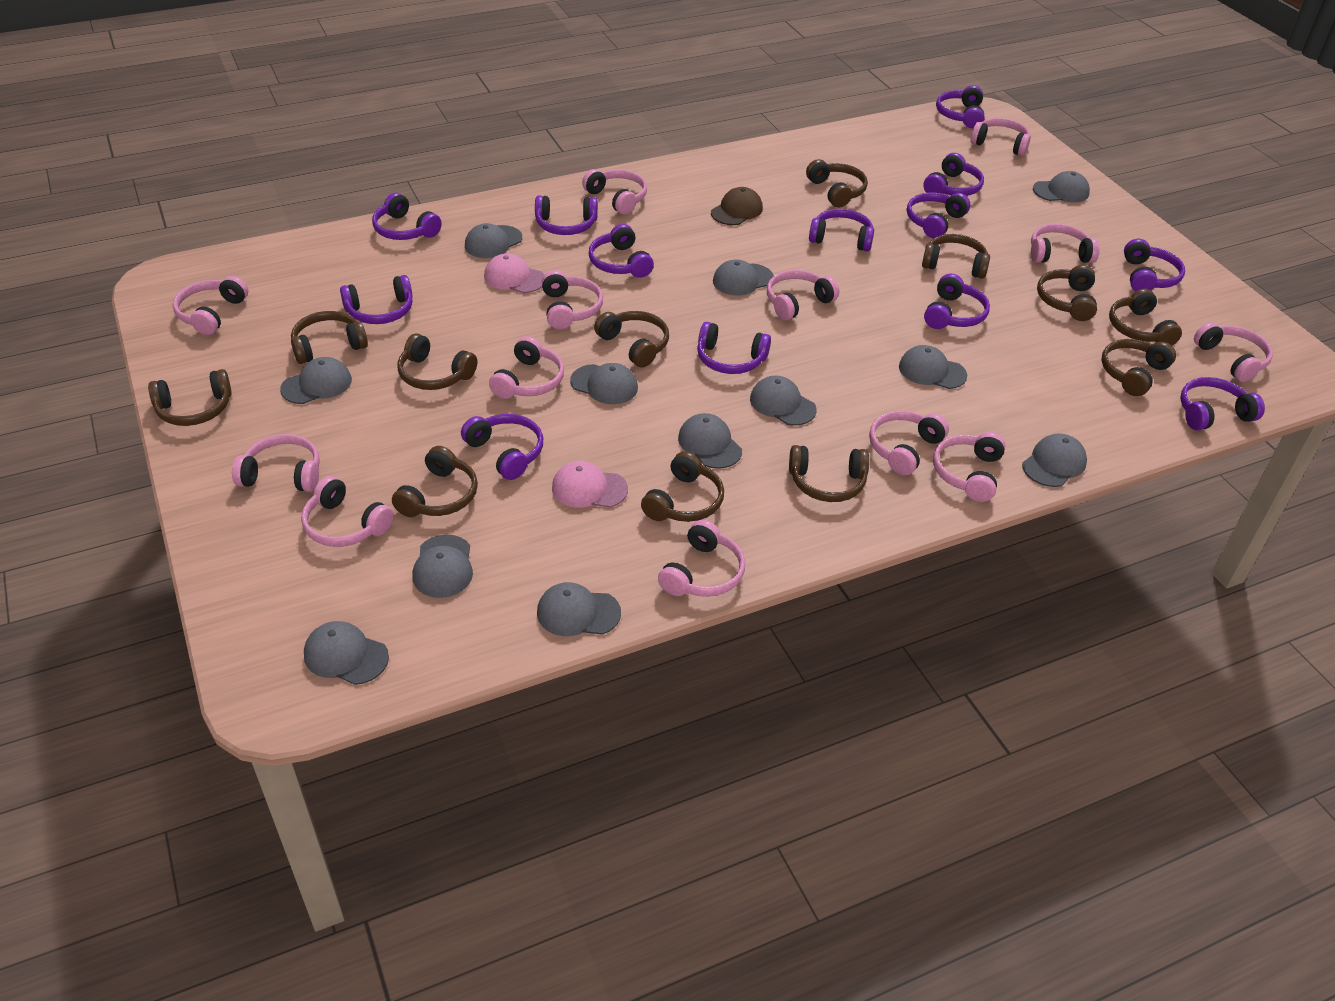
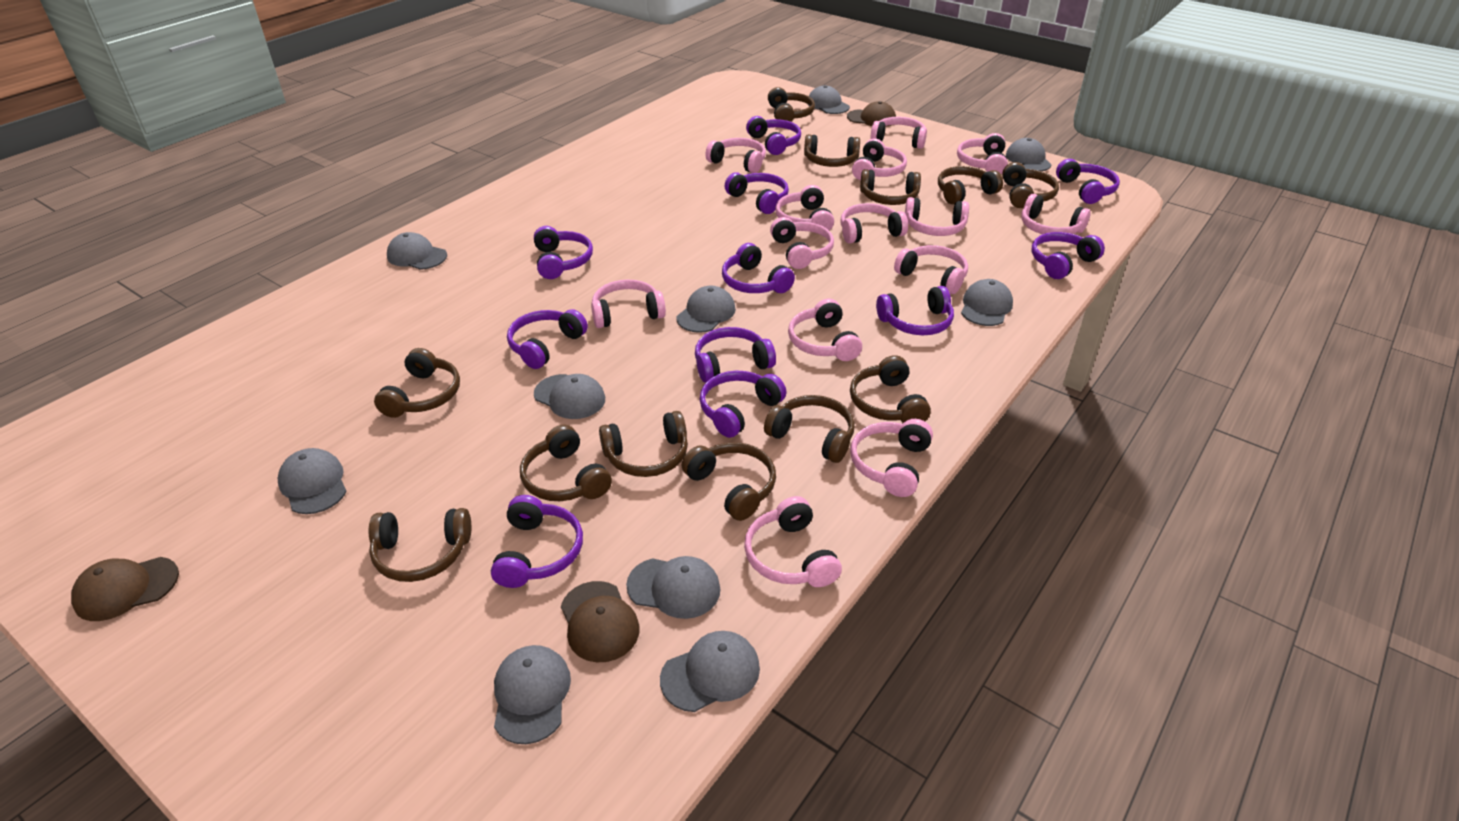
brown cap: [711,187,763,225] = 1 -> [71,557,179,621] [561,581,640,662] [847,101,896,127] = 3
grey cap: [280,357,352,404] [304,621,389,685] [412,534,473,598] [465,223,522,258] [537,582,621,636] [570,363,638,404] [678,413,742,469] [713,259,774,295] [750,376,817,426] [899,345,967,389] [1022,433,1087,487] [1033,171,1090,203] = 12 -> [278,448,347,514] [387,232,447,270] [494,645,571,744] [534,374,605,419] [626,556,721,619] [660,631,760,712] [676,286,736,333] [808,85,850,114] [961,279,1013,326] [1006,138,1052,171] = 10
pink cap: [484,253,545,293] [552,461,628,508] = 2 -> none = 0
pink headphones: [173,276,248,335] [232,434,320,492] [301,476,394,547] [489,336,564,399] [542,270,603,329] [582,169,647,215] [658,520,745,597] [767,270,839,320] [869,411,949,475] [933,432,1006,502] [970,118,1031,156] [1031,224,1100,263] [1194,322,1273,382] = 13 -> [591,280,666,328] [705,138,766,173] [744,496,842,587] [770,217,834,269] [775,185,834,231] [788,299,862,361] [840,203,908,244] [850,419,933,497] [852,139,907,180] [870,117,927,149] [894,245,968,294] [905,197,969,236] [957,133,1008,174] [1021,194,1091,234] = 14
purple headphones: [340,275,413,324] [372,193,442,240] [461,414,543,480] [535,195,598,235] [589,224,654,278] [697,322,771,374] [809,209,874,252] [907,192,970,238] [923,153,984,196] [924,274,990,329] [936,85,985,128] [1124,239,1185,291] [1180,377,1265,430] = 13 -> [491,495,583,588] [507,309,588,369] [534,226,593,279] [695,327,776,383] [699,371,786,438] [722,243,795,293] [725,172,789,214] [746,116,801,155] [876,286,954,335] [1032,232,1105,279] [1056,159,1120,204] = 11

